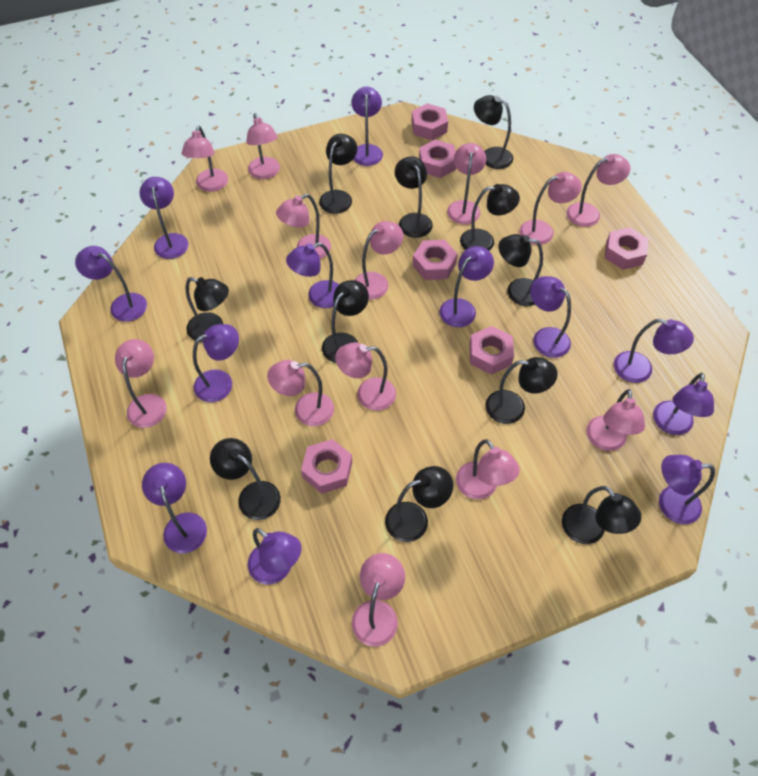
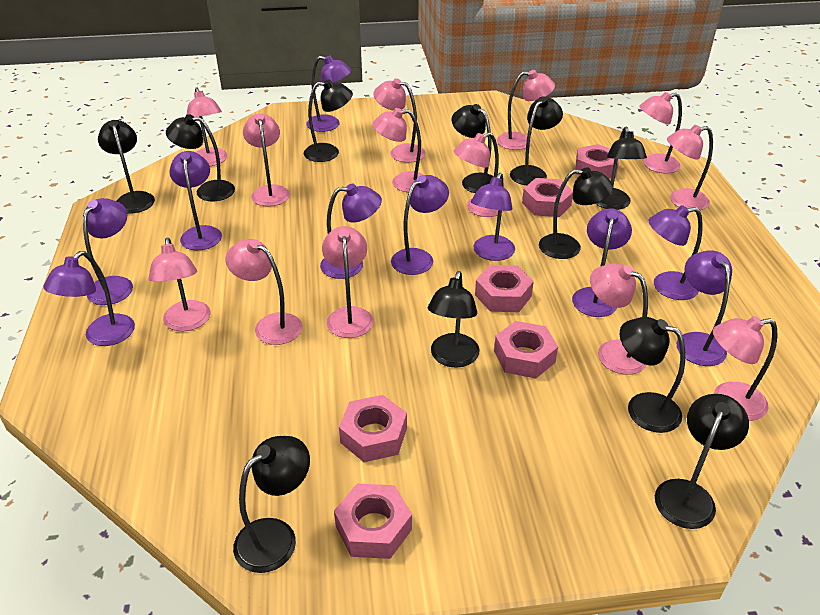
purple lamp: [75,246,147,322] [140,177,188,259] [142,463,207,554] [193,324,239,402] [248,528,301,584] [286,243,339,308] [351,86,383,166] [440,246,494,327] [530,276,571,358] [614,319,694,383] [653,373,714,435] [659,455,715,524] = 12 -> [43,251,135,346] [83,198,133,305] [169,151,222,250] [306,55,352,132] [320,183,382,279] [391,175,449,275] [471,173,515,261] [572,208,632,317] [648,205,703,300] [677,250,732,366] = 10

